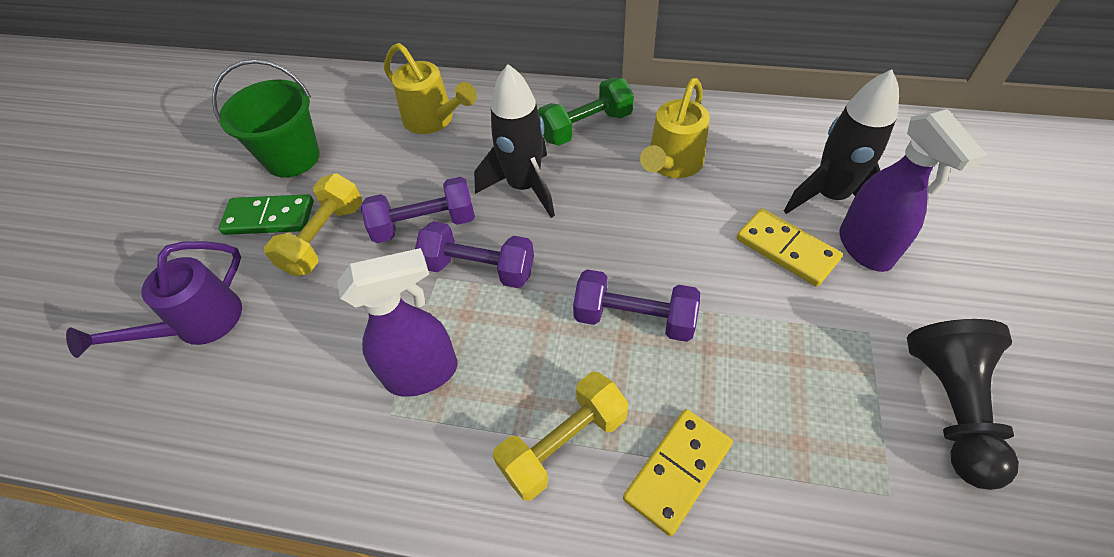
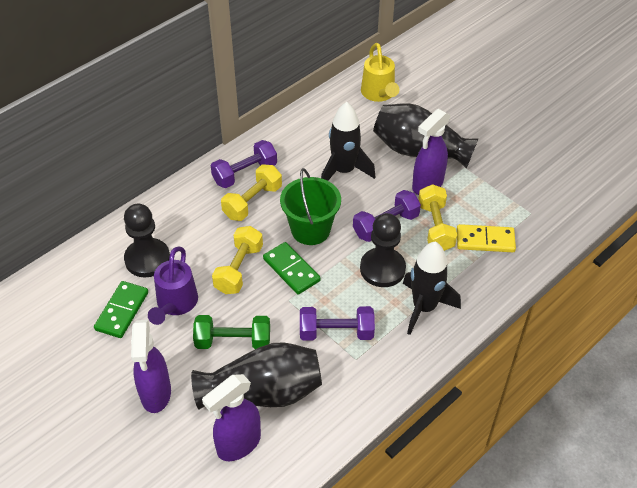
black pawn: [907,319,1019,490] = 1 -> [124,204,170,277] [360,213,406,287] = 2
black vase: none = 0 -> [191,342,322,410] [373,103,479,169] = 2
green domino: [218,194,314,235] = 1 -> [94,281,148,338] [263,242,320,295] = 2
purple spray bottle: [337,248,458,397] [840,109,987,272] = 2 -> [131,320,171,413] [202,374,261,461] [412,109,451,195] = 3
yellow domino: [623,409,733,536] [737,208,843,287] = 2 -> [457,224,516,252] = 1
yellow dumbbell: [264,173,362,276] [493,372,629,500] = 2 -> [212,226,263,294] [221,164,282,221] [418,184,457,251] = 3
yellow watering can: [384,43,477,134] [640,78,710,178] = 2 -> [361,43,399,102] = 1

